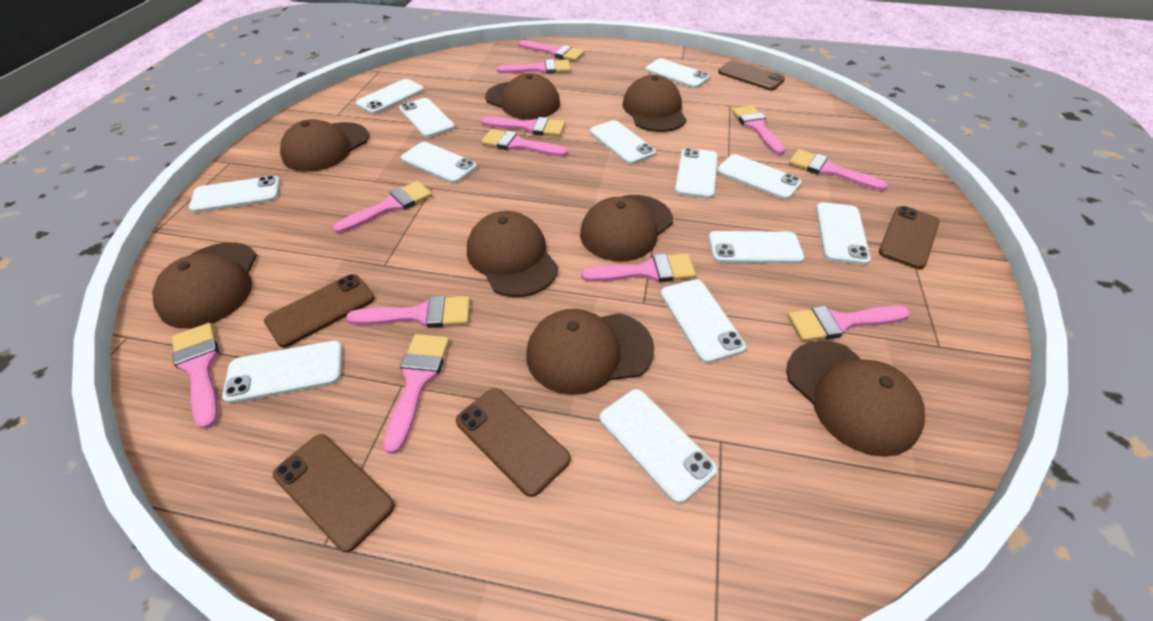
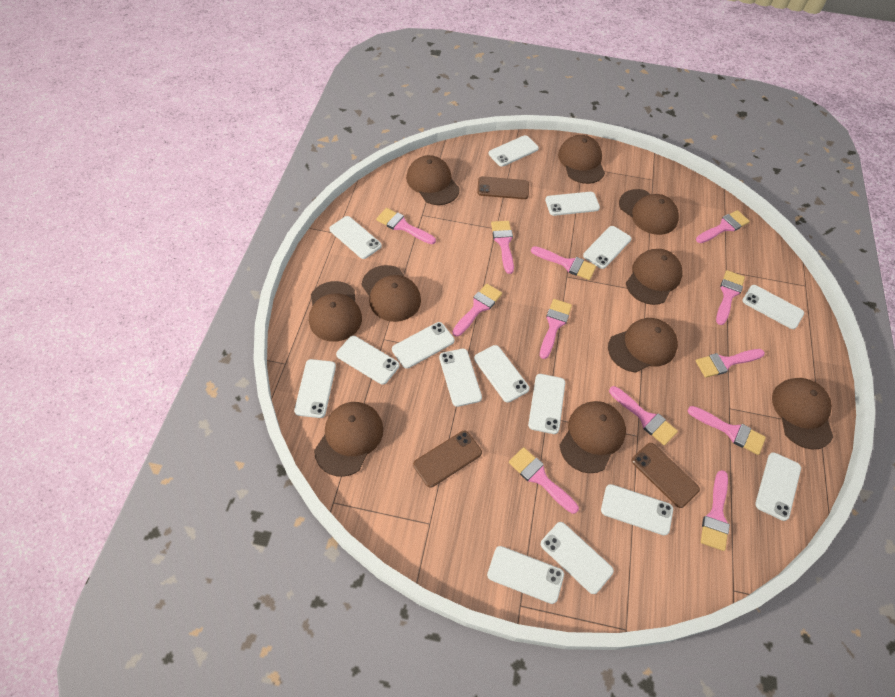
brown cap: [152,242,257,329] [280,119,369,172] [467,211,558,297] [485,73,560,119] [526,309,654,395] [580,195,673,261] [622,75,686,132] [786,341,925,457] = 8 -> [309,281,362,342] [314,402,383,477] [361,265,421,322] [406,155,460,205] [558,135,605,184] [560,401,626,473] [608,318,678,373] [619,189,679,235] [626,249,683,305] [772,378,833,450] = 10
brown phone: [264,274,375,348] [273,434,395,552] [456,388,571,497] [718,60,785,90] [879,206,940,269] = 5 -> [413,431,482,488] [477,176,529,199] [632,443,700,508] = 3
white phone: [189,175,280,213] [222,341,342,404] [356,79,424,114] [399,98,455,138] [401,142,477,183] [590,120,656,164] [600,389,717,504] [645,58,710,88] [660,279,746,363] [675,148,718,199] [708,231,804,264] [717,154,802,200] [816,202,871,265] = 13 -> [294,359,336,418] [329,216,382,259] [336,336,399,385] [392,322,454,368] [439,349,482,407] [474,345,529,403] [487,546,564,604] [489,135,539,167] [528,374,565,434] [541,522,614,594] [545,192,600,216] [583,226,631,269] [601,484,673,536] [742,285,804,329] [755,452,801,521] = 15

